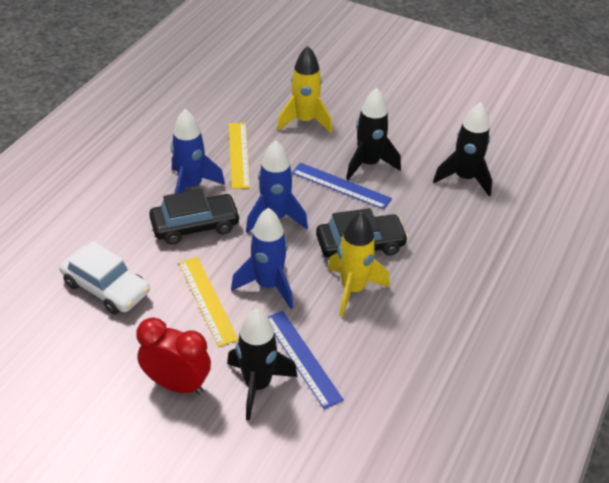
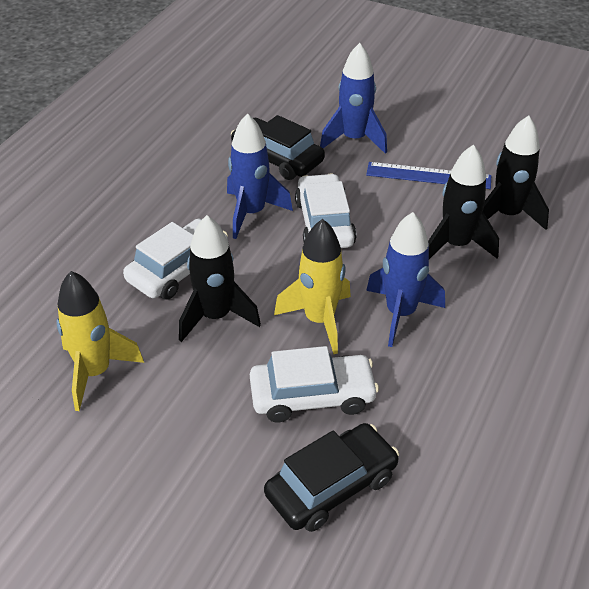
blue ruler: [268,311,344,409] [292,163,392,209] = 2 -> [366,162,491,189] = 1
red clock: [137,317,211,395] = 1 -> none = 0
white car: [59,241,150,315] = 1 -> [123,218,228,300] [250,346,379,423] [295,173,357,248] = 3
yellow ruler: [179,257,238,347] [229,123,250,189] = 2 -> none = 0

